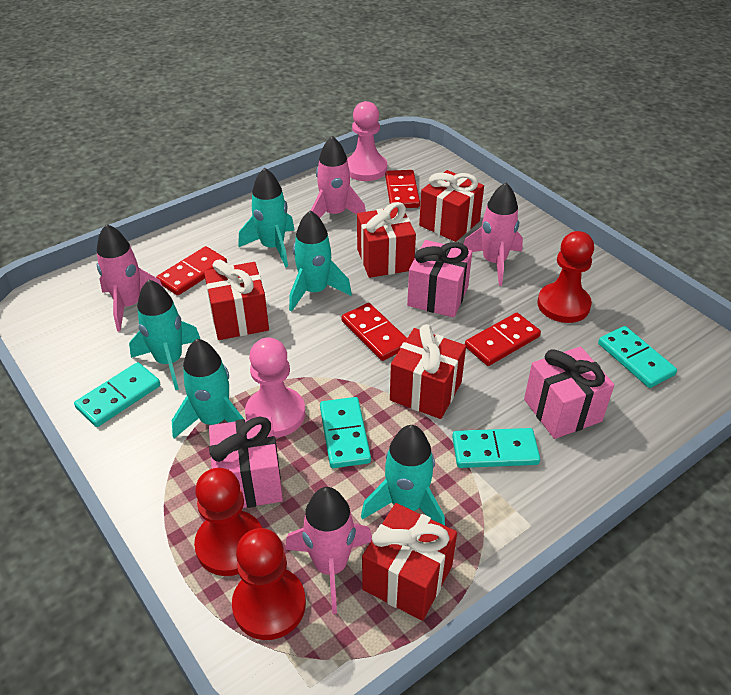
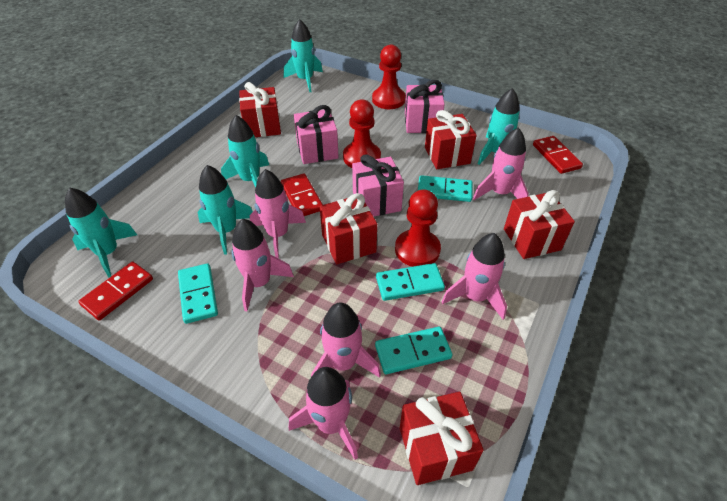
pink pawn: [245,337,305,438] [347,101,387,181] = 2 -> none = 0
pink rocket: [97,224,163,331] [285,487,372,614] [311,136,366,218] [464,183,523,286] = 4 -> [231,219,294,311] [250,169,306,259] [289,367,358,460] [311,302,381,378] [442,233,507,320] [473,127,529,200] = 6
red domino: [156,246,227,296] [342,303,407,361] [385,170,420,208] [465,313,541,366] = 4 -> [78,262,153,320] [281,174,323,216] [533,136,583,174] = 3

